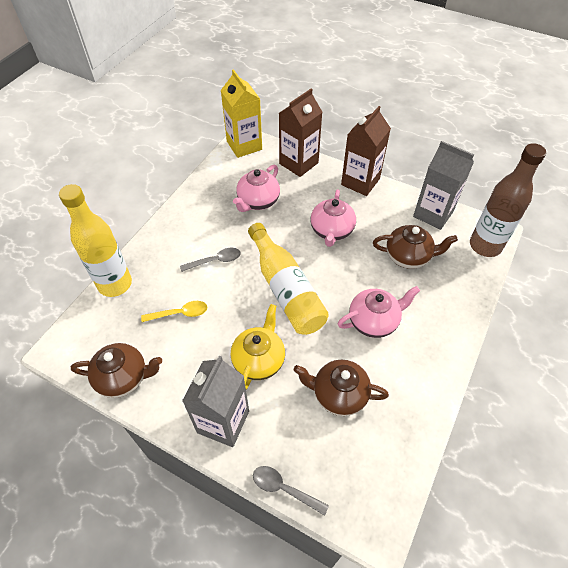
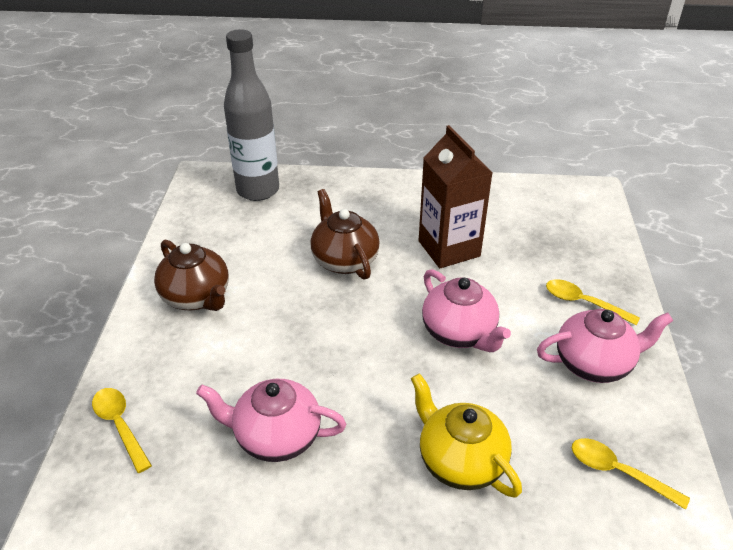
brown bottle: [470,143,546,257] = 1 -> none = 0
brown carton: [279,89,322,177] [341,106,391,196] = 2 -> [419,125,492,268] = 1
brown teapot: [71,343,162,398] [294,360,389,416] [373,225,458,269] = 3 -> [154,240,229,311] [310,189,380,280] = 2
grey bottle: none = 0 -> [224,29,279,201] = 1
grey carton: [182,356,249,447] [413,141,474,230] = 2 -> none = 0
grey spoon: [180,248,241,272] [253,466,329,516] = 2 -> none = 0
yellow bottle: [59,184,132,297] [248,223,329,335] = 2 -> none = 0
yellow carton: [221,69,262,158] = 1 -> none = 0
yellow spoon: [141,301,207,322] = 1 -> [92,388,152,473] [546,279,640,325] [572,438,690,510] = 3

